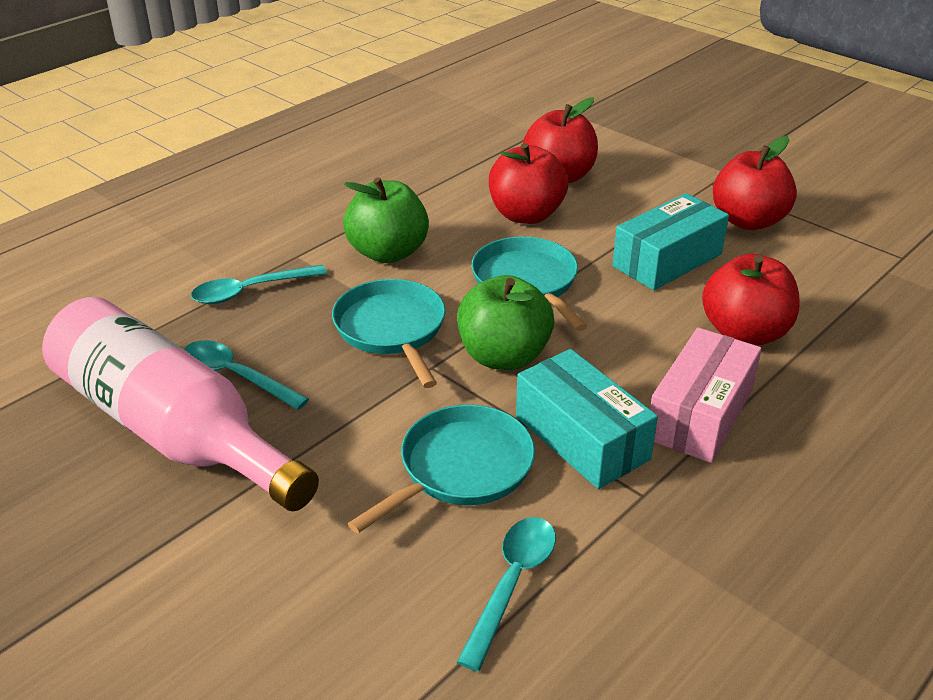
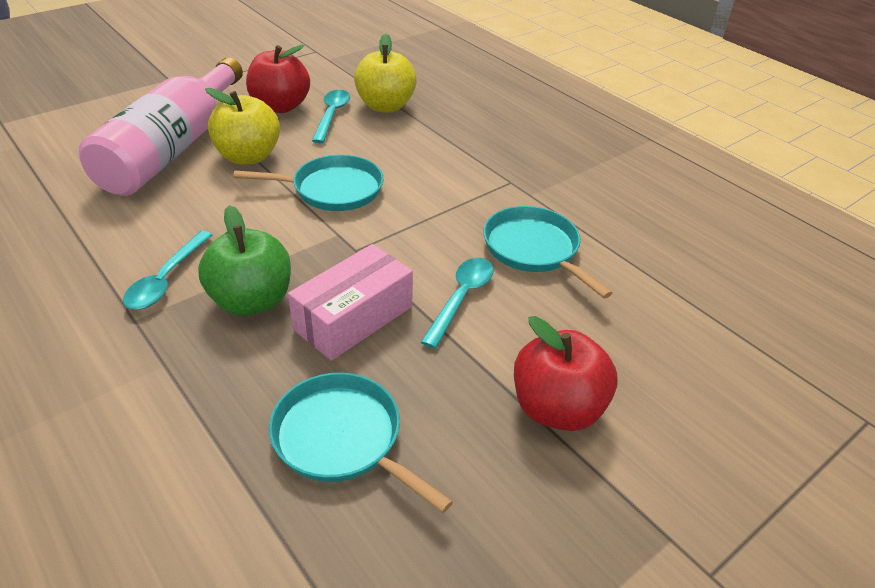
green apple: [343,177,429,263] [457,275,554,370] = 2 -> [198,205,291,316] = 1
red apple: [489,143,568,224] [523,97,598,183] [702,254,800,345] [713,136,797,230] = 4 -> [246,45,310,113] [514,316,618,431] = 2
turquoise box: [516,349,658,489] [612,193,729,290] = 2 -> none = 0
yellow apple: none = 0 -> [205,88,280,165] [354,34,417,113] = 2

